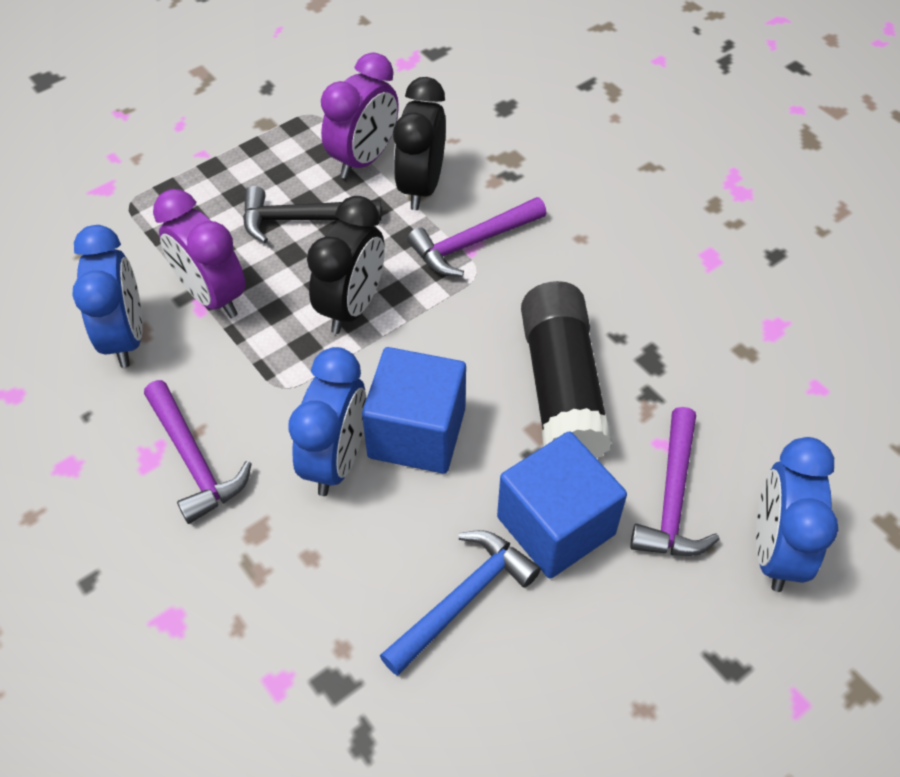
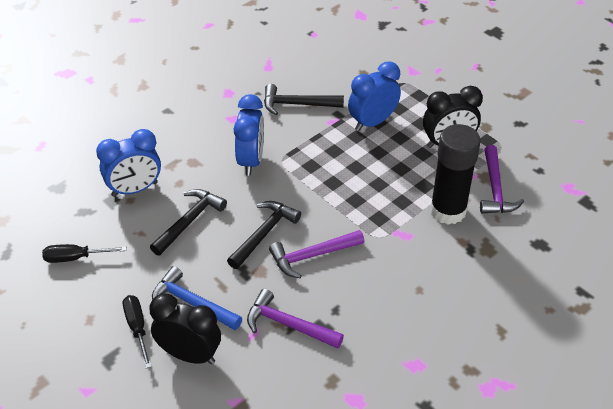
black hammer: [243,186,381,243] = 1 -> [150,189,227,256] [227,201,301,269] [264,84,344,115] = 3
black screwdriver: none = 0 -> [42,244,126,263] [123,295,152,368] = 2
blue cube: [362,347,466,474] [497,431,627,579] = 2 -> none = 0
purple clock: [153,189,246,318] [321,52,399,179] = 2 -> none = 0

